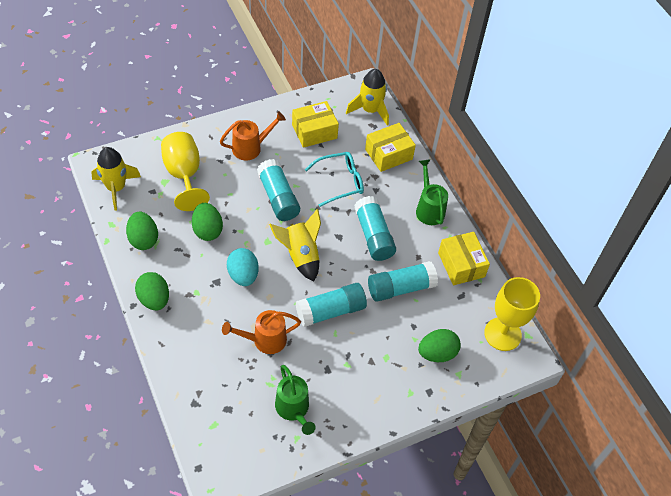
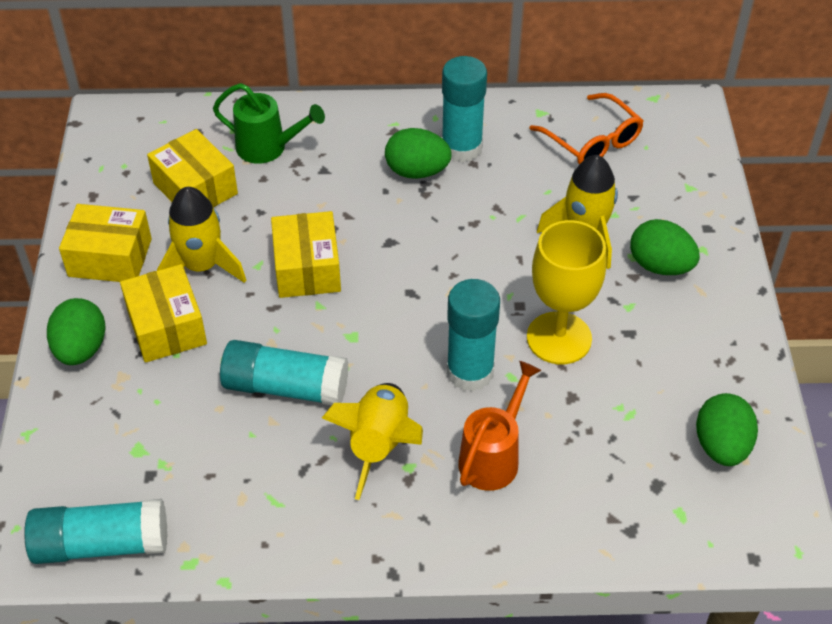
green watering can: [275,365,316,435] [416,159,448,225] = 2 -> [213,83,325,164] = 1
orange glasses: none = 0 -> [529,93,644,165] = 1
orange watering can: [220,111,286,160] [222,310,301,354] = 2 -> [458,361,541,491] = 1
turquoise egg: [227,248,259,286] = 1 -> none = 0
turquoise glasses: [305,152,364,207] = 1 -> none = 0
yellow box: [292,101,339,148] [365,123,416,172] [438,232,490,285] = 3 -> [59,204,152,282] [120,264,207,363] [147,129,238,208] [271,211,341,298] = 4
yellow goblet: [161,132,210,211] [484,277,540,351] = 2 -> [527,220,607,364] = 1

